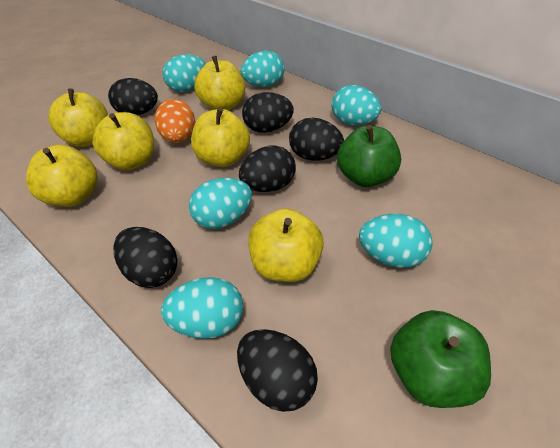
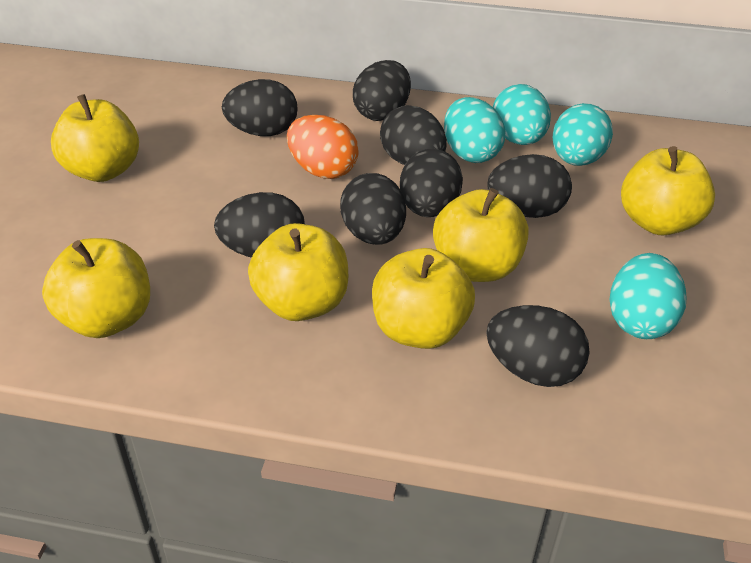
black egg: [108,78,158,116] [113,227,178,288] [237,329,318,412] [239,145,296,192] [242,92,294,133] [289,118,344,161] = 6 -> [214,192,305,257] [222,79,298,136] [340,173,406,245] [353,60,411,121] [380,105,447,165] [400,149,463,217] [486,305,590,387] [487,154,572,218] = 8
green apple: [337,125,401,187] [390,310,491,408] = 2 -> none = 0
turquoise egg: [161,277,243,339] [163,54,206,92] [189,178,252,229] [241,51,284,87] [332,85,381,125] [359,214,433,268] = 6 -> [444,97,506,163] [493,84,551,145] [553,103,613,166] [609,253,686,339] = 4

